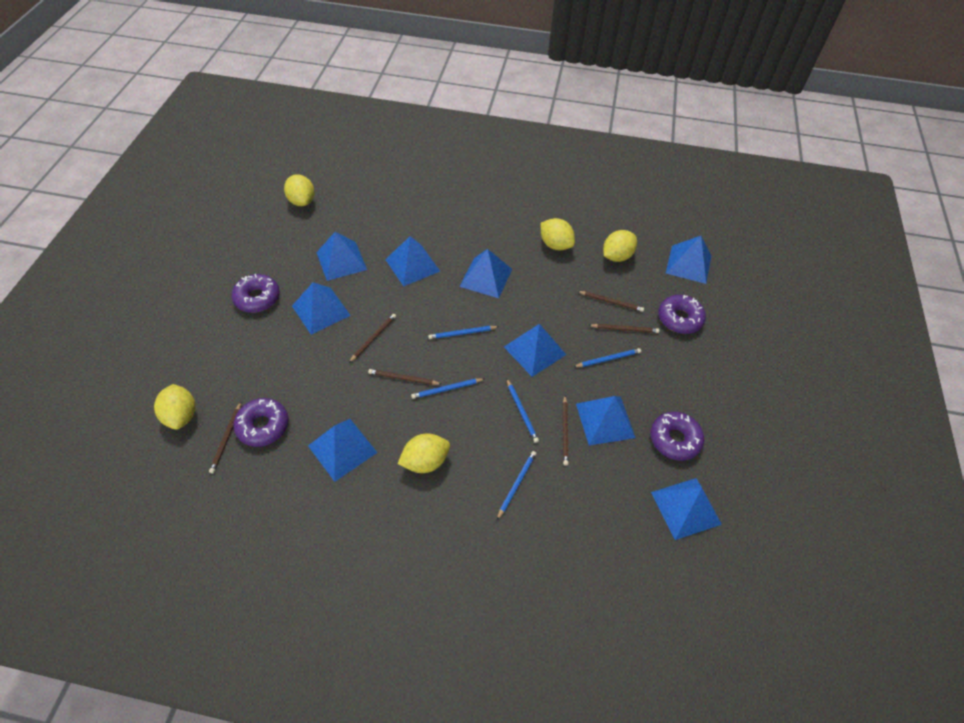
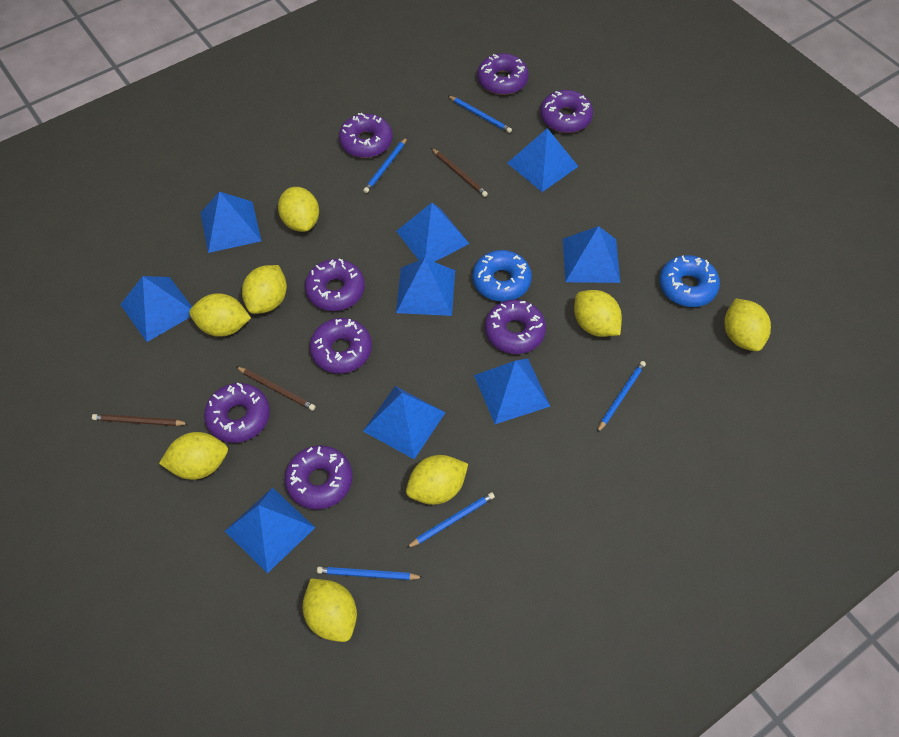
blue donut: none = 0 -> [472,250,532,302] [659,255,720,307] = 2
brown pencil: [209,402,241,473] [349,314,396,363] [368,369,441,385] [563,396,569,466] [577,291,644,312] [588,324,660,333] = 6 -> [92,414,189,426] [236,366,315,411] [431,148,488,197] = 3
purple donut: [232,274,280,313] [233,398,289,447] [650,412,704,461] [658,295,706,334] = 4 -> [204,383,270,443] [285,445,353,510] [305,258,365,311] [309,318,372,374] [339,113,393,158] [477,53,529,95] [485,299,546,354] [540,90,593,133] = 8
yellow lemon: [154,384,195,430] [284,174,315,206] [398,434,450,473] [541,218,575,250] [603,230,637,262] = 5 -> [159,432,228,480] [189,293,251,337] [242,265,287,314] [278,187,319,232] [302,578,357,642] [406,455,468,505] [574,290,622,337] [725,298,771,351] = 8

